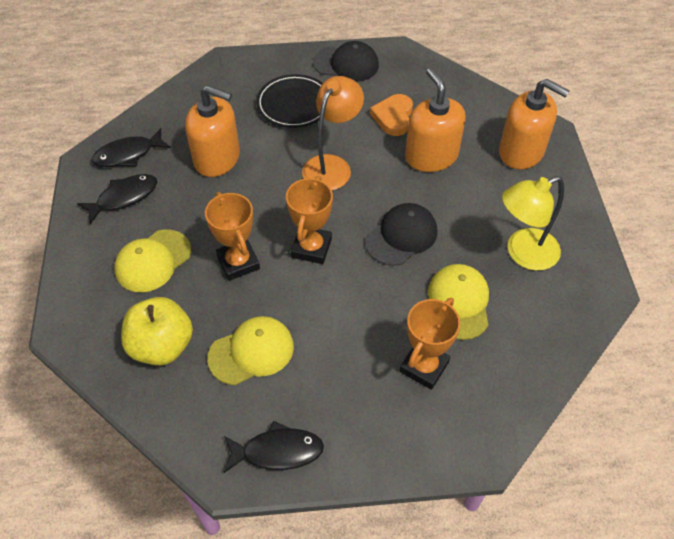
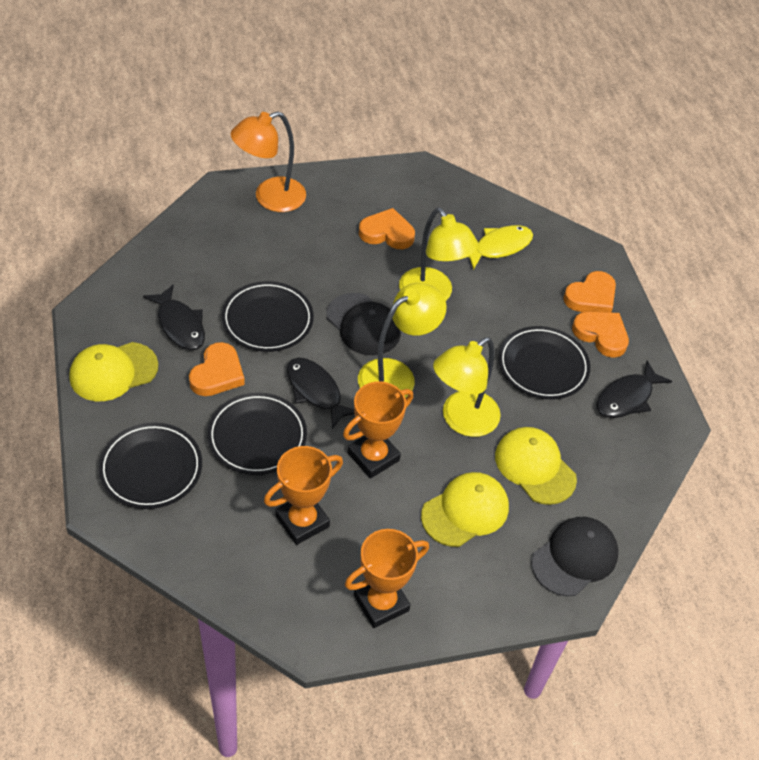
black plate: [256,74,323,128] = 1 -> [98,422,202,509] [207,392,307,475] [221,281,314,352] [498,326,591,399] = 4
orange heart: [370,94,413,136] = 1 -> [189,342,245,396] [359,208,415,249] [563,271,616,313] [572,312,629,358] = 4
orange soap dispenser: [185,85,240,177] [405,68,466,172] [499,79,569,169] = 3 -> none = 0
yellow apple: [121,297,193,365] = 1 -> none = 0
yellow fish: none = 0 -> [468,225,533,270] = 1
yellow lamp: [502,176,564,271] = 1 -> [358,283,447,398] [399,208,479,300] [433,337,501,437] = 3

